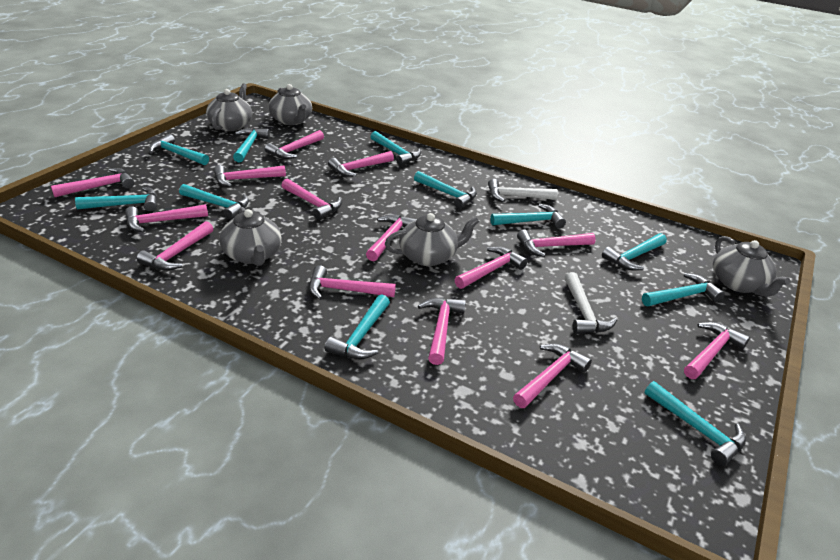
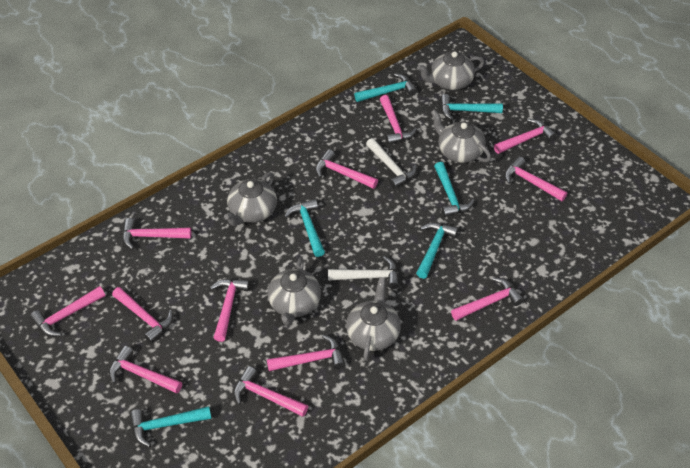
pink hammer: [51,168,134,197] [125,204,208,232] [137,221,213,271] [213,165,286,187] [265,130,324,159] [281,179,342,220] [309,265,396,300] [328,151,394,177] [366,215,417,262] [418,297,466,365] [454,246,528,289] [513,344,592,408] [517,230,596,257] [684,322,750,379] = 14 -> [30,286,105,337] [109,346,182,394] [112,287,173,343] [122,218,191,250] [210,279,250,342] [233,366,308,417] [267,335,345,371] [315,149,378,189] [380,95,417,145] [451,278,524,321] [494,119,557,154] [505,156,567,201] = 12
turquoise hammer: [75,187,157,212] [149,134,209,165] [179,184,249,220] [233,128,270,163] [325,294,390,359] [370,131,421,165] [414,171,477,209] [490,204,566,228] [602,233,667,271] [642,273,725,306] [645,381,746,466] = 11 -> [130,406,211,447] [284,199,325,257] [354,73,417,102] [416,222,458,279] [434,162,475,217] [440,94,503,121] = 6

